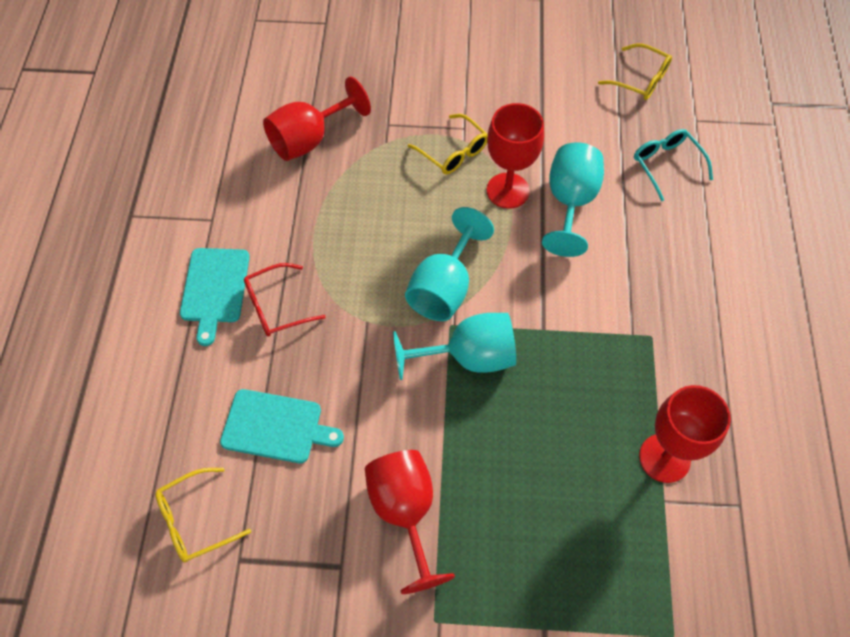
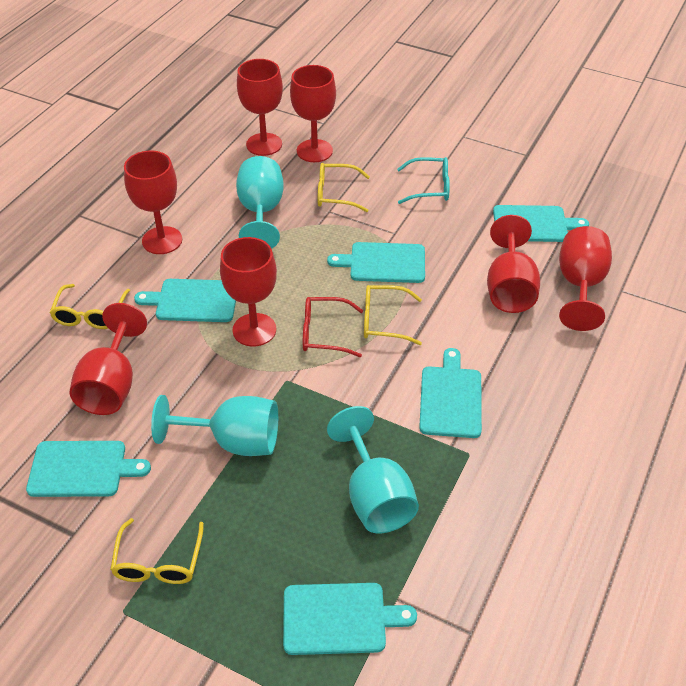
red goblet: [263,77,371,161] [365,450,455,594] [487,103,544,209] [639,385,731,483] = 4 -> [70,303,147,415] [124,151,182,254] [220,237,277,347] [237,59,283,156] [290,65,336,162] [487,215,540,313] [559,226,612,331] = 7
turquoise cutting board: [180,248,250,346] [220,389,344,463] = 2 -> [26,441,151,497] [134,279,236,322] [283,583,417,655] [327,242,425,283] [419,348,482,438] [493,205,589,242] = 6
yellow glasses: [155,468,251,562] [408,114,488,174] [598,43,672,100] = 3 -> [50,284,130,329] [110,518,204,584] [318,163,370,212] [364,285,422,345] = 4

